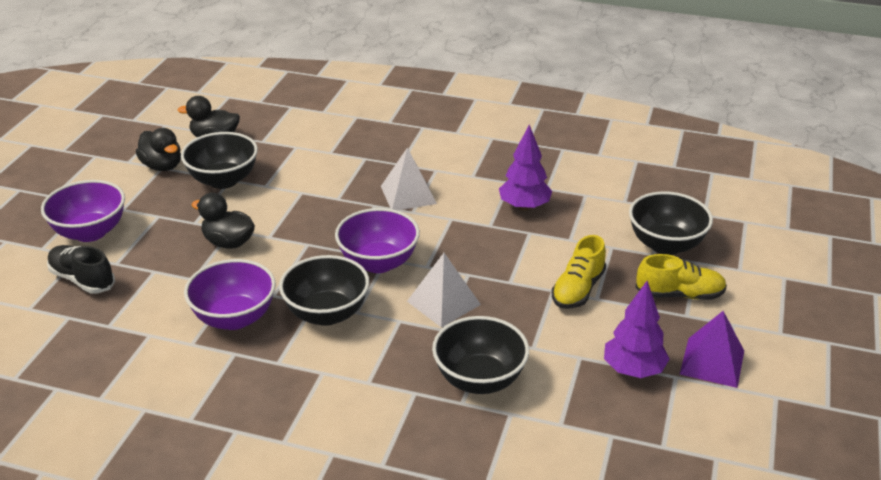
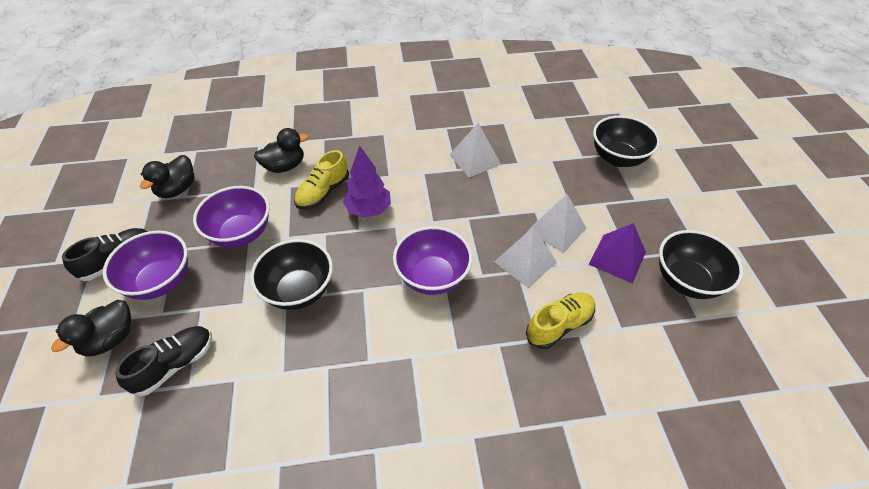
black bowl: [181,132,258,189] [279,255,369,326] [432,316,529,394] [629,191,713,255] = 4 -> [250,239,333,310] [593,115,660,167] [659,230,743,299] = 3
black shoe: [47,245,115,294] = 1 -> [62,228,147,281] [115,326,212,396] = 2
purple tree: [499,125,552,211] [604,281,669,378] = 2 -> [343,145,391,218] = 1
white pyramid: [381,147,437,210] [407,253,481,328] = 2 -> [449,123,501,177] [494,227,556,288] [528,194,586,253] = 3

